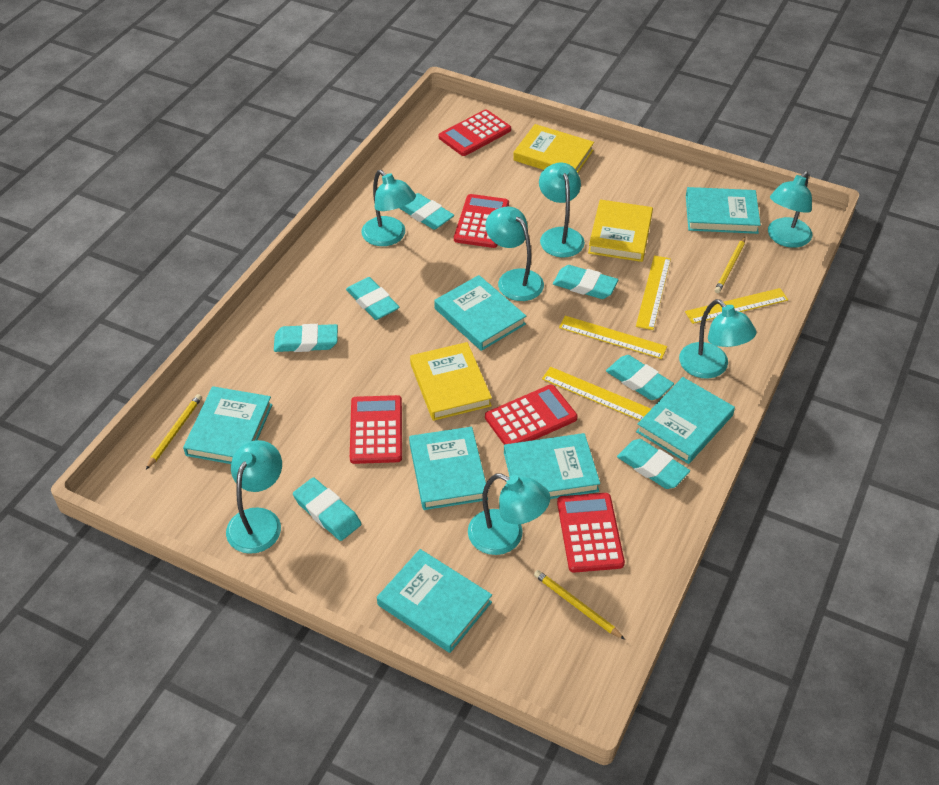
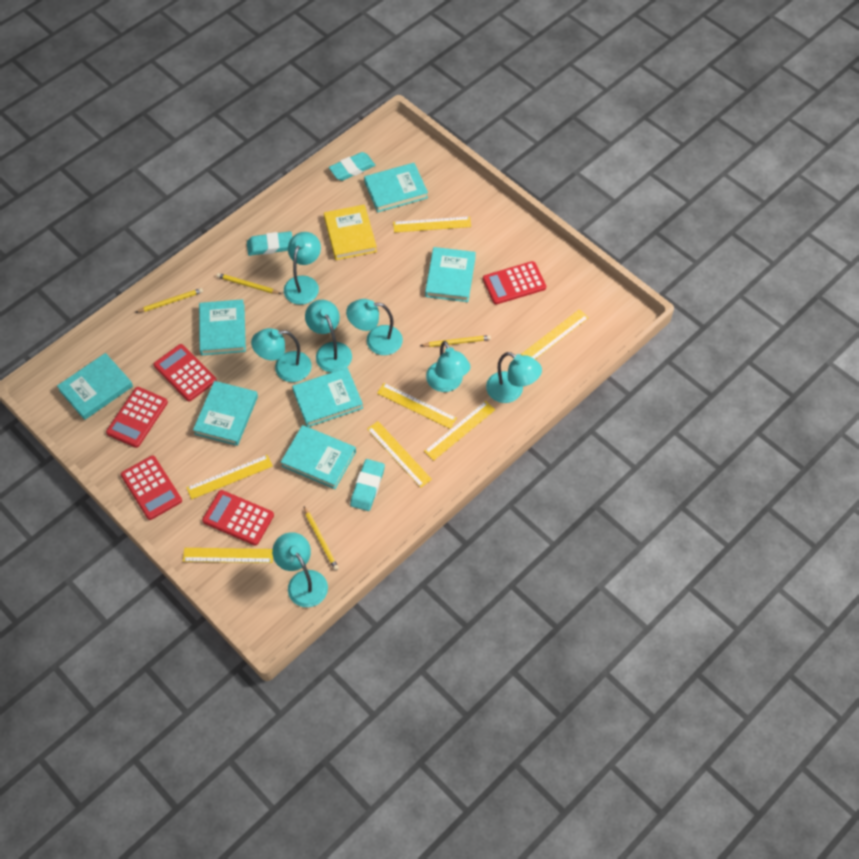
turquoise eraser: [274,324,338,352] [293,477,361,541] [346,277,399,320] [399,193,454,230] [553,265,618,299] [606,355,674,400] [617,439,690,489] = 7 -> [247,231,292,256] [329,152,375,181] [350,459,385,511] = 3
yellow book: [410,342,492,421] [513,124,594,173] [588,199,653,262] = 3 -> [324,204,377,260] = 1
yellow pencil: [146,394,202,469] [534,570,625,640] [715,236,746,293] = 3 -> [136,288,203,312] [217,273,281,294] [304,507,339,570] [420,335,491,347] = 4
yellow ruler: [542,367,651,421] [559,316,667,359] [636,255,671,330] [685,288,788,324] = 4 -> [183,548,273,563] [186,455,273,500] [367,421,432,488] [377,383,457,429] [393,216,471,233] [424,401,495,461] [521,309,589,359] = 7

